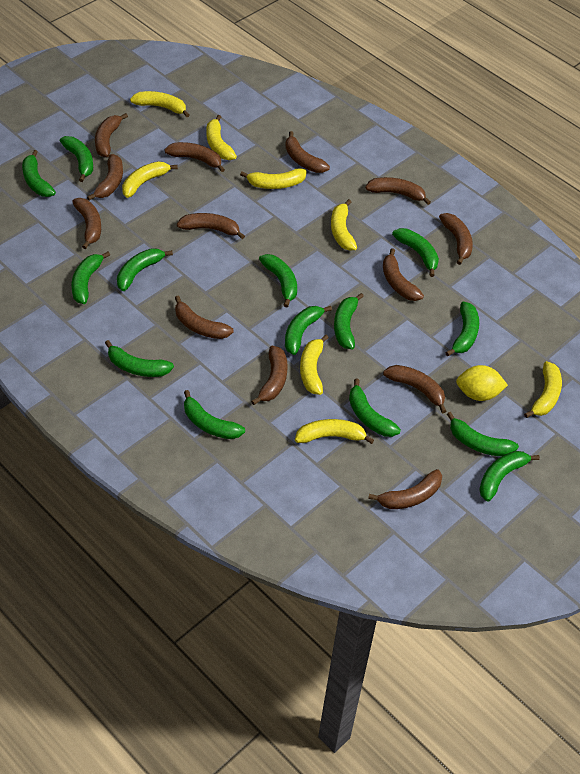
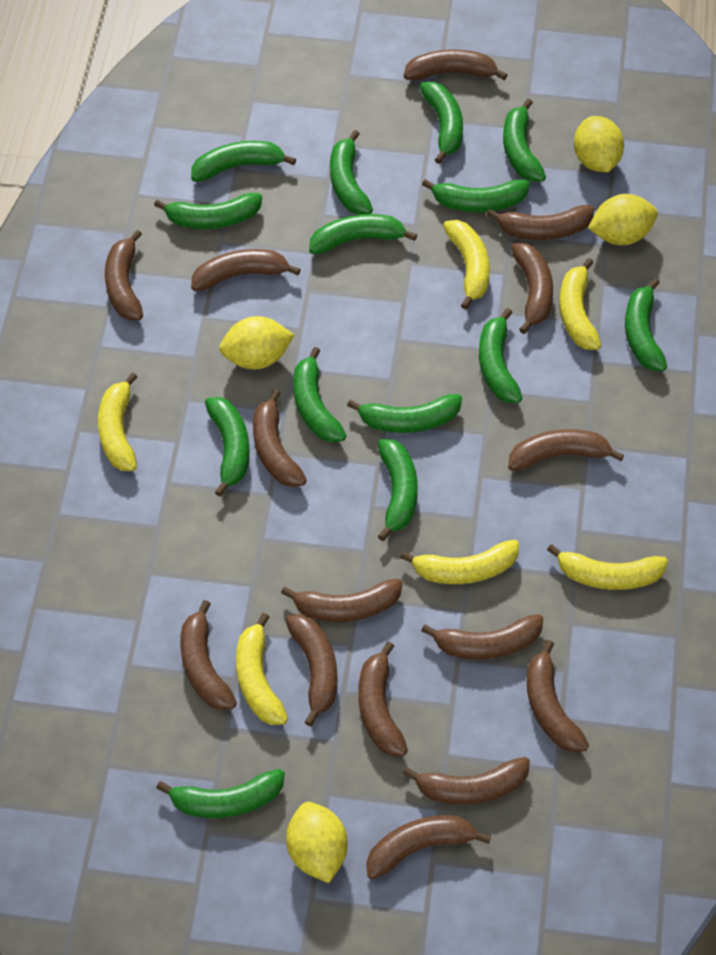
brown banana: [72,198,101,249] [87,154,123,200] [95,113,128,157] [165,142,225,172] [175,295,234,339] [177,213,245,239] [251,346,287,405] [285,131,330,173] [365,177,431,205] [368,469,442,509] [383,248,424,301] [383,365,446,413] [439,213,473,265] = 13 -> [105,230,143,320] [180,600,237,710] [191,249,301,291] [253,389,307,487] [281,578,403,622] [285,614,338,727] [359,642,408,756] [366,815,491,880] [403,757,530,805] [404,49,507,81] [421,614,543,659] [486,205,595,240] [508,429,624,471] [511,243,553,334] [527,640,589,753] = 15
yellow banana: [122,161,178,198] [130,91,190,117] [206,115,237,160] [240,168,307,189] [295,419,374,444] [300,335,329,395] [331,199,357,251] [524,361,562,418] = 8 -> [98,372,137,471] [236,613,288,725] [400,540,519,584] [443,220,490,310] [547,544,668,590] [559,258,602,350] = 6
yellow lemon: [456,365,508,401] = 1 -> [219,316,294,369] [286,802,348,883] [574,116,624,172] [588,194,658,245] = 4

